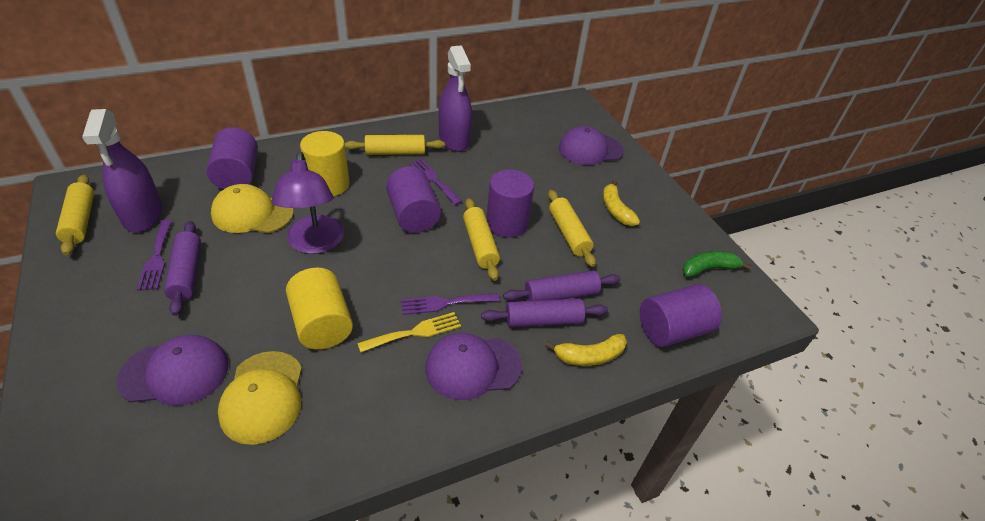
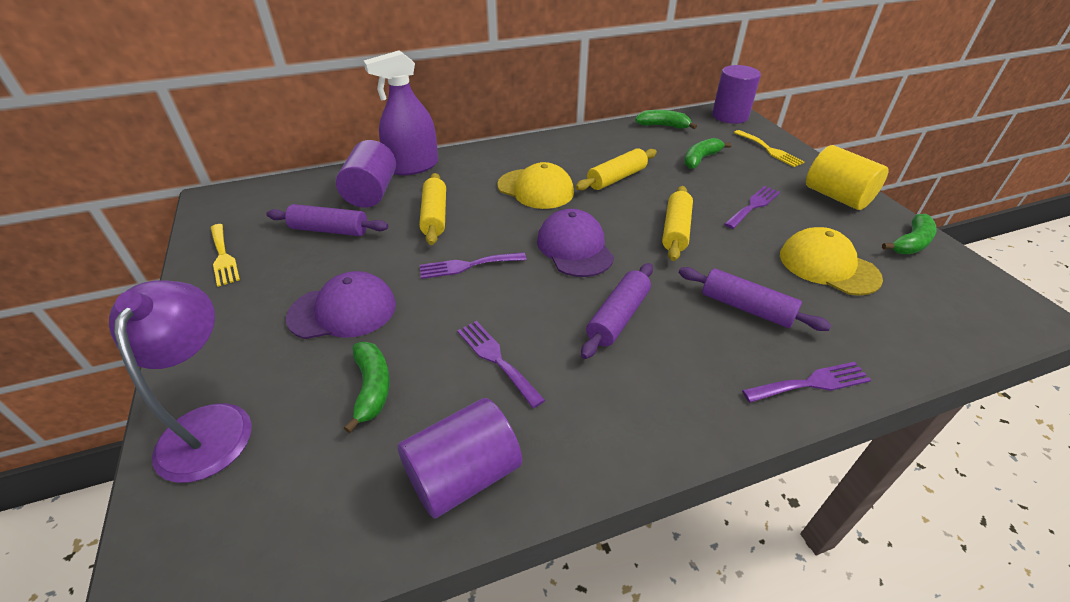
green banana: [682,251,752,277] = 1 -> [344,342,390,433] [635,110,697,129] [684,138,732,169] [882,214,937,254] = 4
purple cap: [117,335,228,406] [425,333,522,400] [559,126,624,165] = 3 -> [286,271,396,339] [537,209,614,277] = 2
purple cylinder: [206,127,258,189] [386,166,441,233] [486,170,534,238] [640,284,722,347] = 4 -> [336,140,396,208] [397,398,522,519] [712,65,761,124] = 3
purple fork: [137,220,172,291] [401,293,500,315] [409,159,462,205] = 3 -> [420,252,527,279] [457,321,545,408] [724,186,780,229] [742,362,871,403] = 4
purple spray bottle: [82,109,162,232] [439,45,472,152] = 2 -> [364,50,438,175] = 1
yellow banana: [545,334,627,366] [603,180,640,226] = 2 -> none = 0
yellow cylinder: [286,268,353,349] [300,131,350,196] = 2 -> [806,145,889,210] = 1
yellow fork: [357,312,461,352] = 1 -> [210,224,240,287] [734,130,804,167] = 2
yellow rolling pin: [56,175,94,255] [345,135,445,155] [463,198,500,281] [548,190,596,267] = 4 -> [419,173,446,245] [575,148,657,191] [662,186,693,261] = 3

